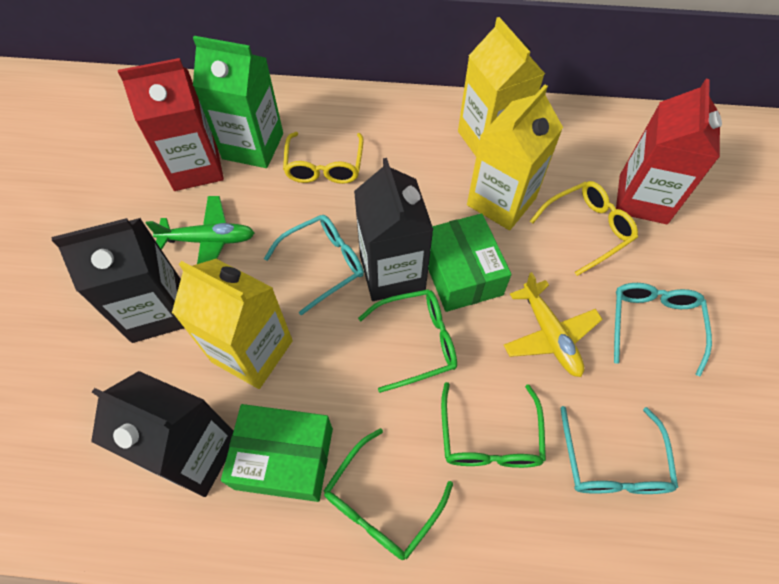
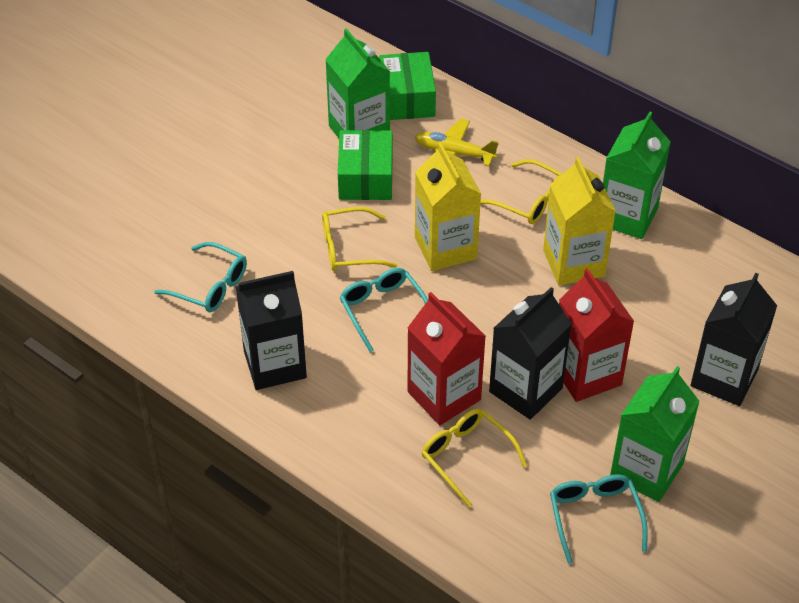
green carton: [193,36,283,168] = 1 -> [325,28,390,138] [603,111,671,239] [610,366,700,502] = 3
green glasses: [324,428,453,560] [358,289,457,393] [441,382,546,468] = 3 -> none = 0
green plane: [145,196,254,264] = 1 -> none = 0
yellow carton: [172,259,293,389] [458,17,545,156] [467,85,563,230] = 3 -> [415,142,481,271] [543,157,616,286] = 2
yellow glasses: [283,132,363,184] [530,181,638,276] = 2 -> [322,207,398,271] [422,408,527,507] [480,159,563,224] = 3

